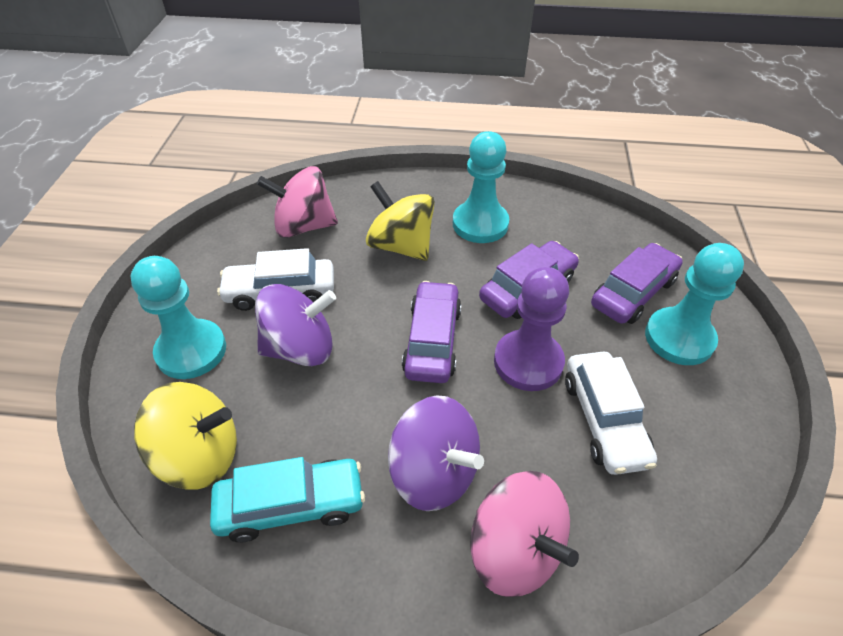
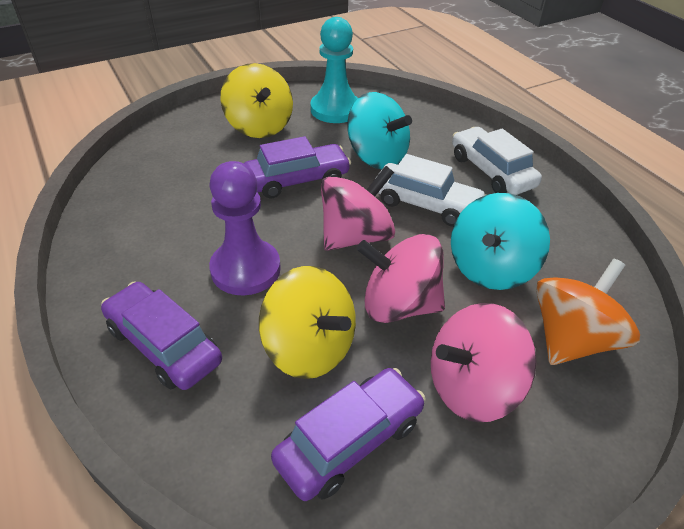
orange spinning top: none = 0 -> [536,259,640,365] = 1
pink spinning top: [257,166,338,238] [470,471,579,597] = 2 -> [321,166,395,251] [357,234,445,323] [431,303,537,422] = 3
purple spinning top: [255,284,336,366] [388,395,484,511] = 2 -> none = 0
turquoise car: [210,457,365,542] = 1 -> none = 0
turquoise pawn: [131,256,226,379] [453,131,509,243] [645,243,744,365] = 3 -> [310,17,358,123] = 1
turquoise spinning top: none = 0 -> [347,92,412,169] [451,193,550,290] = 2

